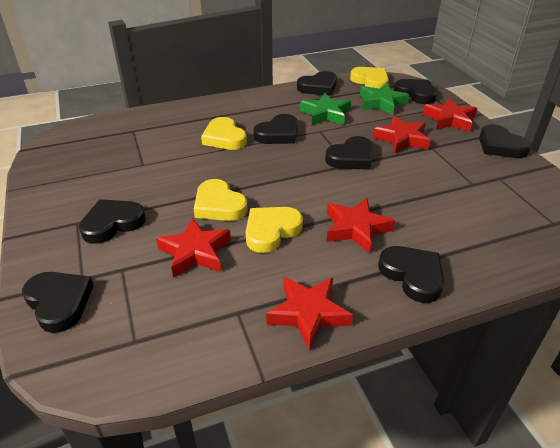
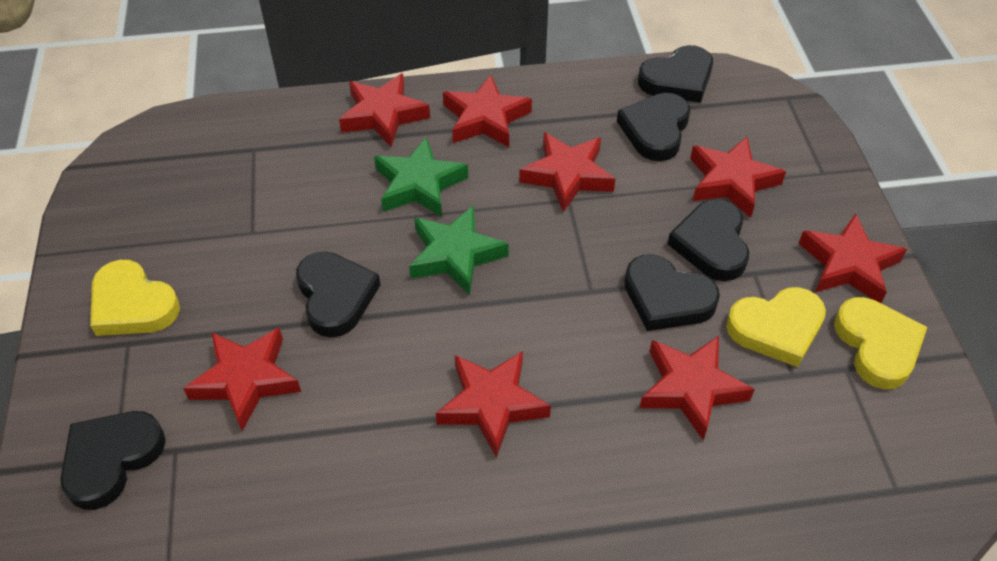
black heart: [22,272,94,333] [79,199,146,244] [253,114,298,144] [297,71,337,96] [325,136,373,170] [378,246,444,303] [394,79,437,104] [479,125,531,158] = 8 -> [60,411,166,510] [296,251,380,337] [617,93,690,161] [624,254,720,331] [638,45,713,103] [668,199,749,281] = 6
red star: [156,218,231,278] [266,277,353,351] [327,198,395,253] [373,116,430,153] [423,98,478,132] = 5 -> [183,328,301,431] [339,73,430,147] [436,351,551,458] [443,75,532,147] [519,132,615,212] [640,336,755,440] [690,137,786,218] [798,213,907,303] = 8
yellow heart: [194,179,248,221] [201,117,247,150] [246,207,303,253] [350,67,389,88] = 4 -> [90,260,180,336] [726,287,826,367] [834,297,927,389] = 3

